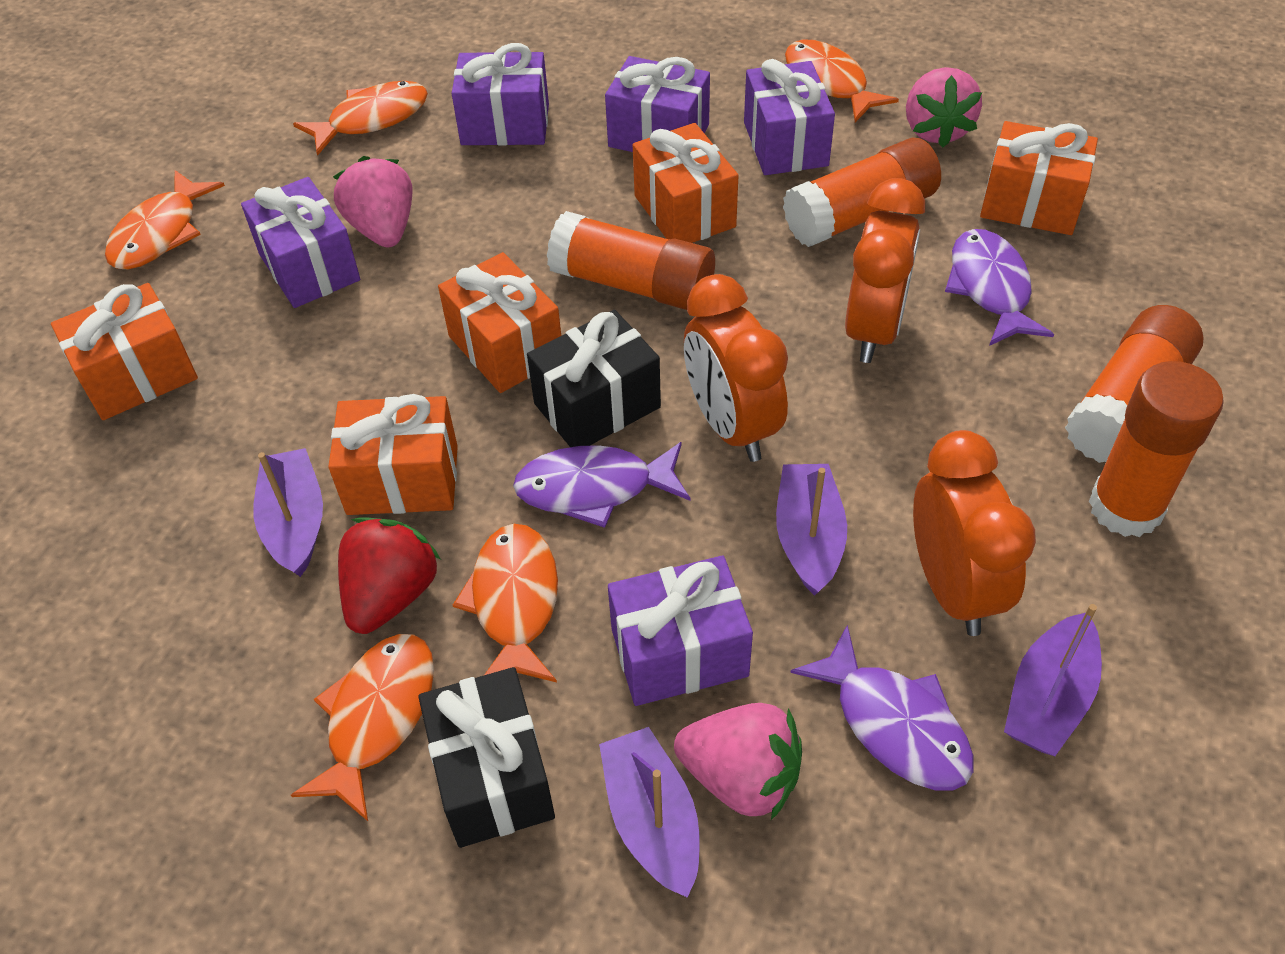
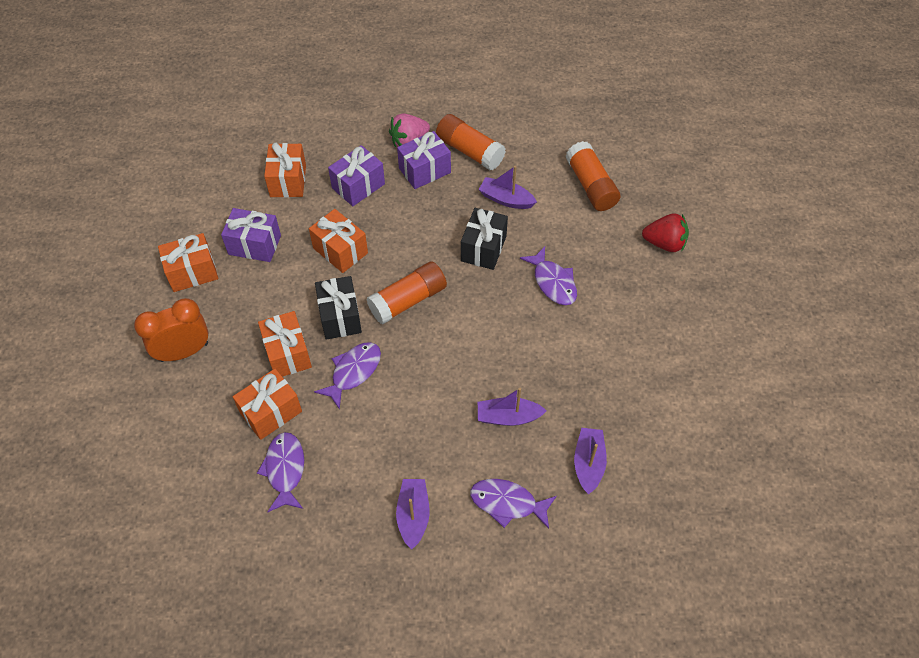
orange clock: [684,274,788,462] [845,178,925,363] [913,430,1036,636] = 3 -> [134,298,209,362] = 1
orange fish: [105,170,225,269] [291,634,434,821] [293,81,428,156] [453,524,558,683] [785,39,899,122] = 5 -> none = 0
orange glue stick: [547,211,715,310] [783,138,941,247] [1065,305,1203,463] [1089,361,1224,537] = 4 -> [366,261,447,324] [436,114,506,171] [565,141,621,211] = 3
pink strawberry: [333,156,413,247] [674,703,802,820] [906,67,982,148] = 3 -> [389,113,430,147] = 1
purple fish: [513,442,690,528] [790,625,974,790] [945,229,1054,346] = 3 -> [257,432,304,512] [314,342,381,410] [470,479,557,529] [520,247,577,305] = 4
purple gift: [241,177,360,308] [452,43,549,146] [605,56,710,152] [608,556,753,706] [744,59,835,175] = 5 -> [221,208,281,262] [328,145,385,206] [397,131,451,189] = 3

